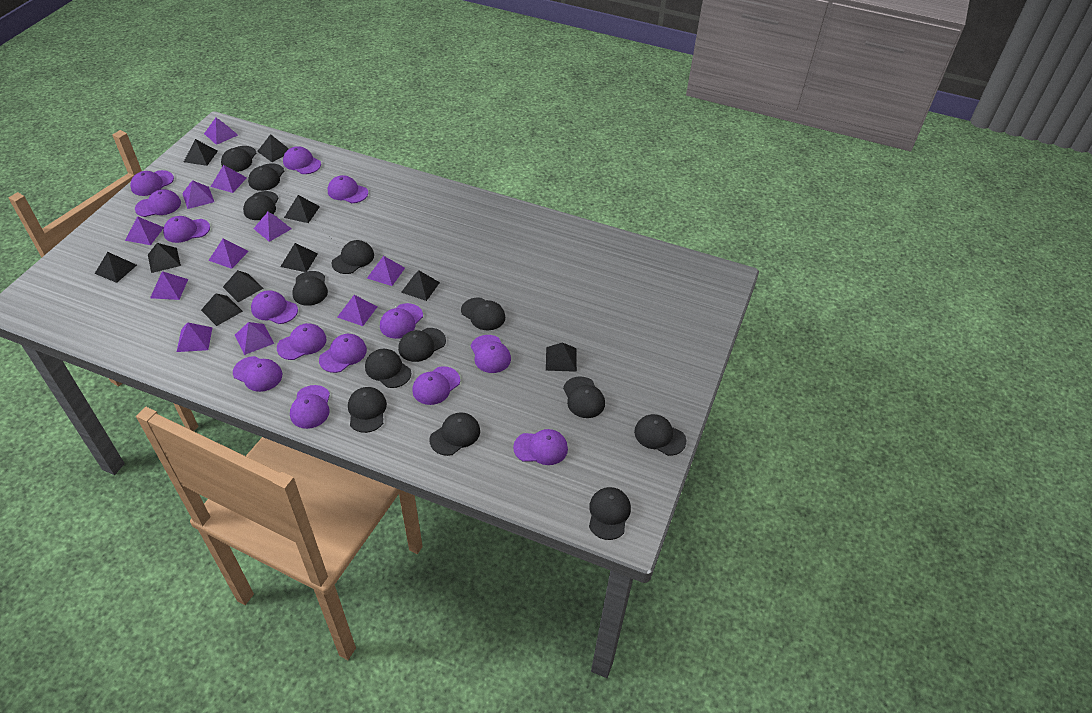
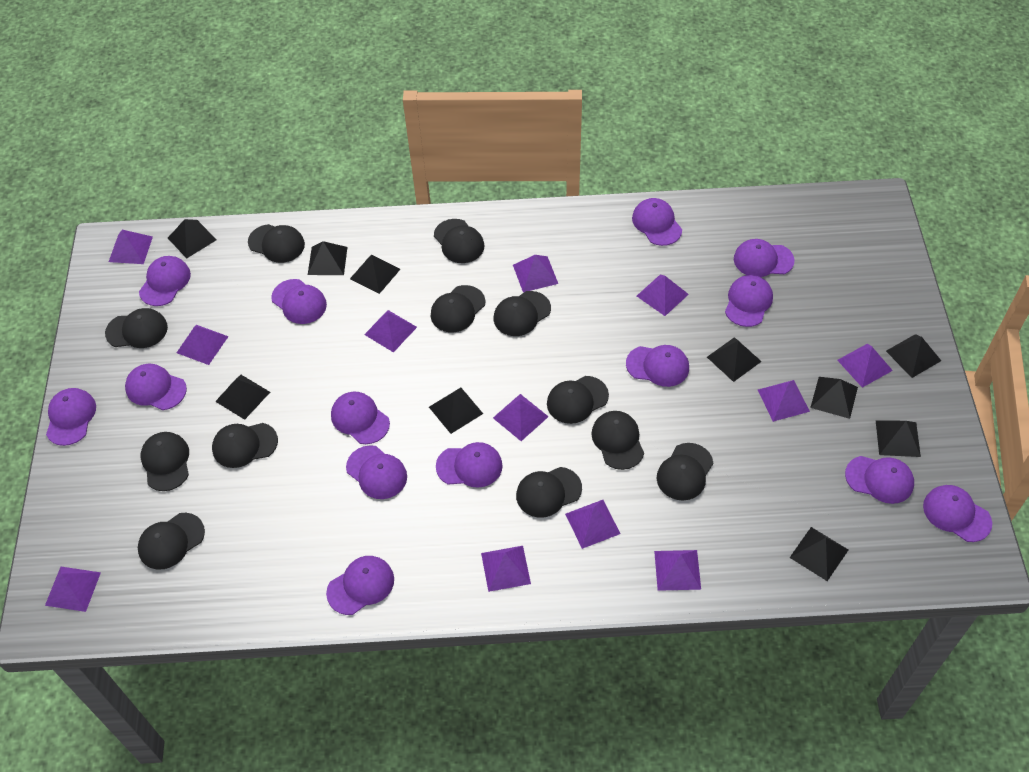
black cap: [221,146,256,172] [243,191,279,220] [248,163,284,191] [292,271,328,306] [332,240,374,274] [348,387,387,433] [365,349,411,388] [398,328,446,362] [430,412,480,456] [461,297,505,330] [563,376,605,418] [589,487,631,540] [634,414,686,456] = 13 -> [105,308,168,348] [138,513,205,570] [140,432,189,491] [212,423,278,468] [248,224,305,263] [431,285,485,332] [434,219,485,263] [494,291,551,336] [516,467,582,518] [547,376,609,424] [591,411,644,470] [657,443,713,501] = 12
purple pyramid: [125,216,164,245] [150,271,188,300] [177,322,213,352] [182,180,214,209] [204,117,238,145] [208,239,249,269] [210,165,247,193] [235,322,274,355] [253,212,292,242] [337,295,378,326] [367,256,405,286] = 11 -> [45,567,101,612] [109,230,153,264] [177,325,229,365] [364,310,417,352] [481,546,531,592] [493,394,549,441] [513,255,558,292] [565,500,621,549] [637,275,689,316] [654,550,701,591] [758,380,810,422] [837,343,893,388] = 12

